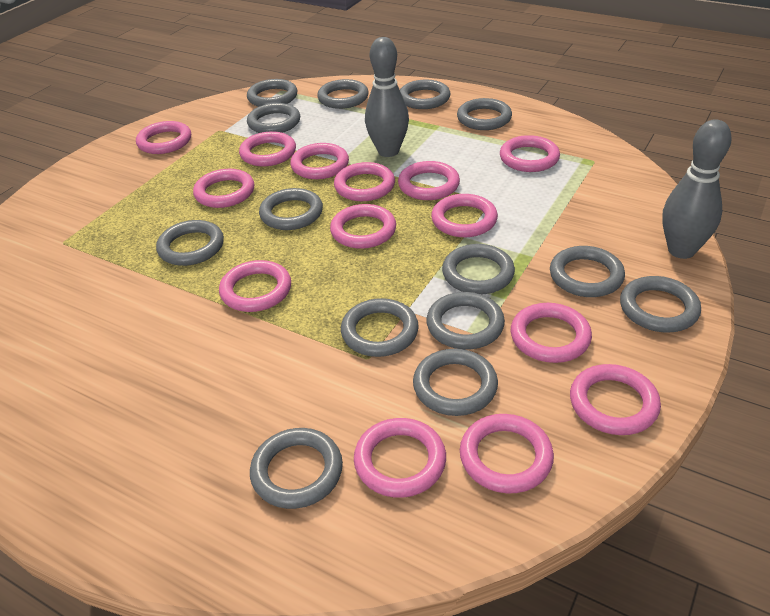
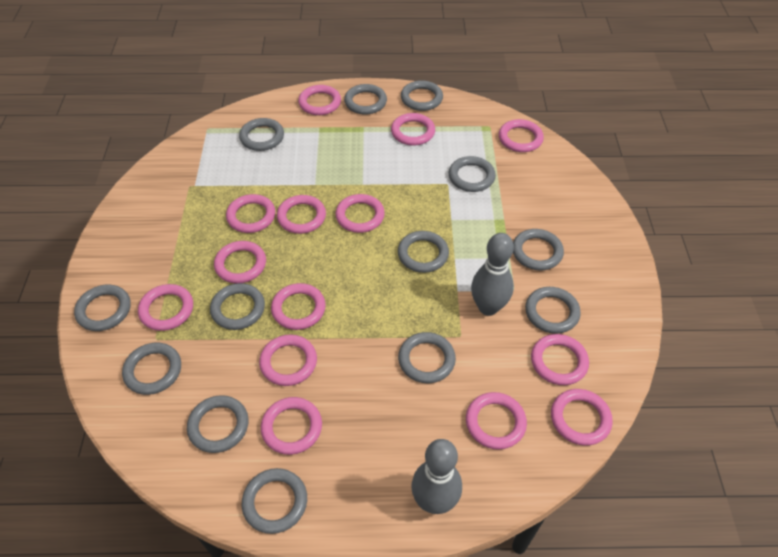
grey ring: [156,220,224,266] [247,79,298,107] [247,103,300,133] [250,428,343,509] [259,188,323,230] [317,79,369,109] [341,298,419,357] [400,80,450,109] [413,349,498,416] [427,292,505,350] [442,244,515,294] [457,98,512,130] [550,246,625,297] [620,276,701,332] = 14 -> [74,285,131,331] [122,343,181,395] [187,395,249,453] [210,283,265,330] [239,118,284,151] [242,468,307,534] [344,84,387,115] [398,231,449,273] [398,332,456,383] [401,80,443,111] [449,156,496,192] [513,229,564,270] [525,287,581,334] = 13

